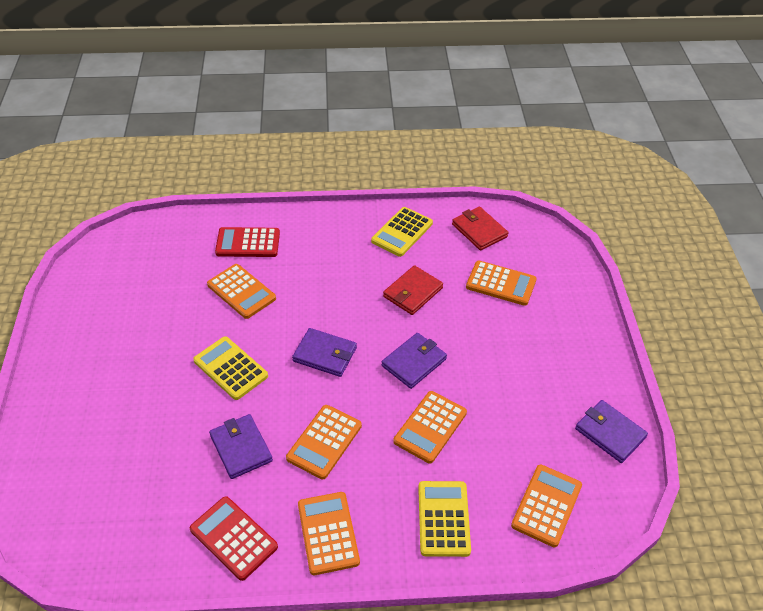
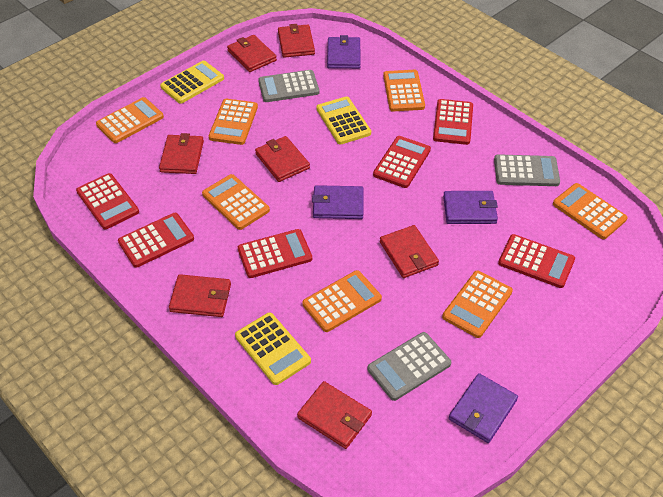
grey calculator: none = 0 -> [258,70,319,102] [367,332,451,401] [494,154,560,186] = 3
orange calculator: [207,264,276,319] [286,405,362,479] [298,492,360,575] [393,391,467,463] [466,261,537,306] [511,465,582,547] = 6 -> [96,97,164,143] [202,174,270,230] [209,99,258,145] [302,270,382,332] [383,70,425,111] [442,270,513,338] [553,183,628,239] = 7
red calculator: [190,496,278,581] [215,227,280,257] = 2 -> [76,173,139,229] [118,213,194,268] [238,229,312,278] [373,136,431,188] [433,99,473,145] [498,234,575,288] = 6
red wallet: [383,265,443,315] [452,206,508,250] = 2 -> [159,133,204,174] [169,274,231,317] [227,35,277,72] [255,136,310,182] [278,24,315,58] [297,381,372,449] [380,225,439,278] = 7

